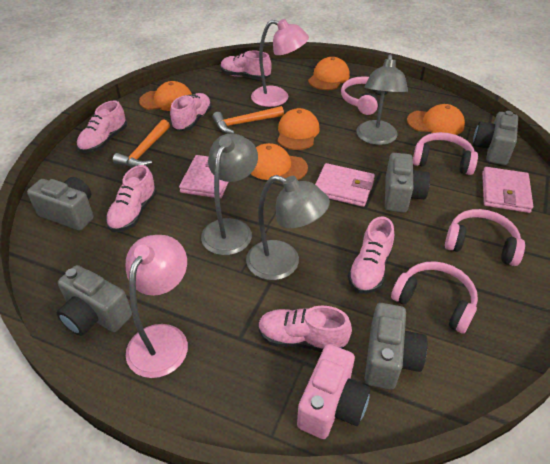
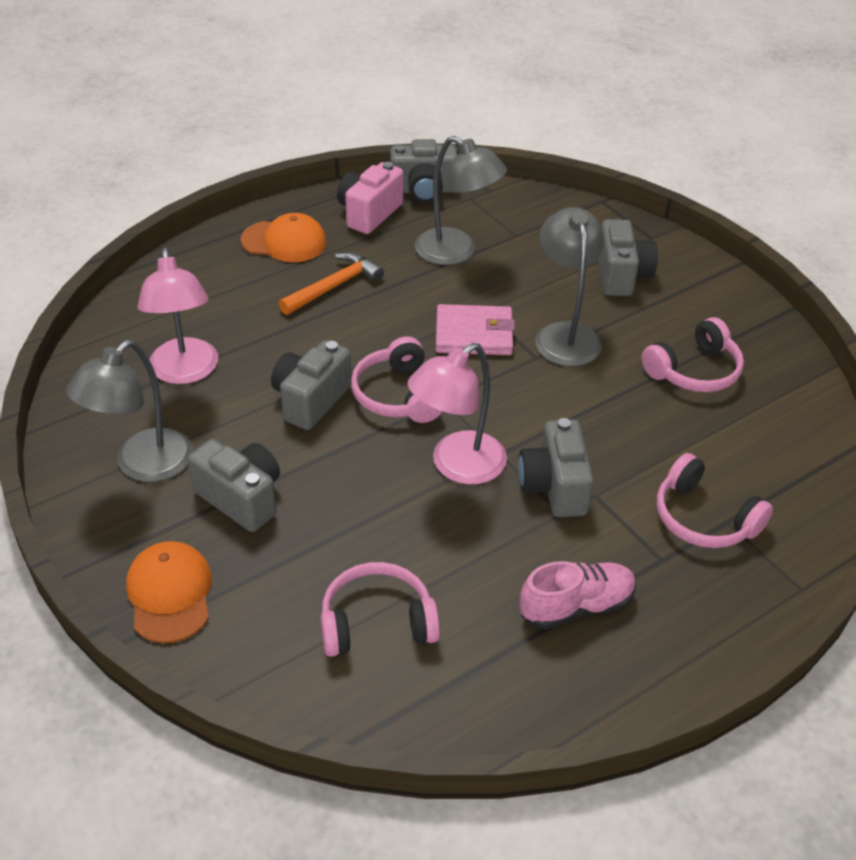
orange cap: [139,81,192,111] [251,143,308,180] [277,108,320,150] [308,57,350,90] [407,104,465,135] = 5 -> [126,541,212,643] [241,213,327,262] = 2
orange hammer: [113,119,170,168] [212,106,284,134] = 2 -> [278,252,384,315] = 1
pink shoe: [77,100,127,153] [106,165,157,232] [170,93,212,131] [221,51,272,80] [258,306,352,352] [348,216,394,294] = 6 -> [520,561,636,629] = 1
pink wallet: [179,155,228,199] [315,163,375,207] [482,167,533,213] = 3 -> [436,304,515,355] = 1

